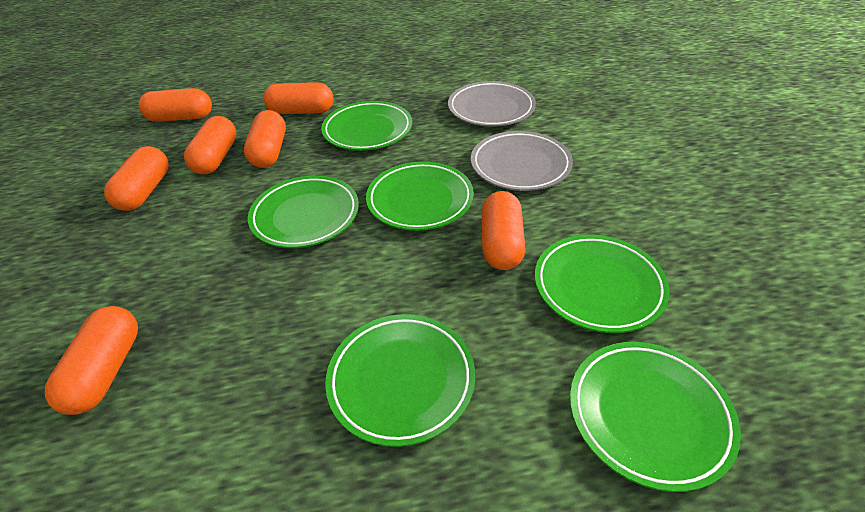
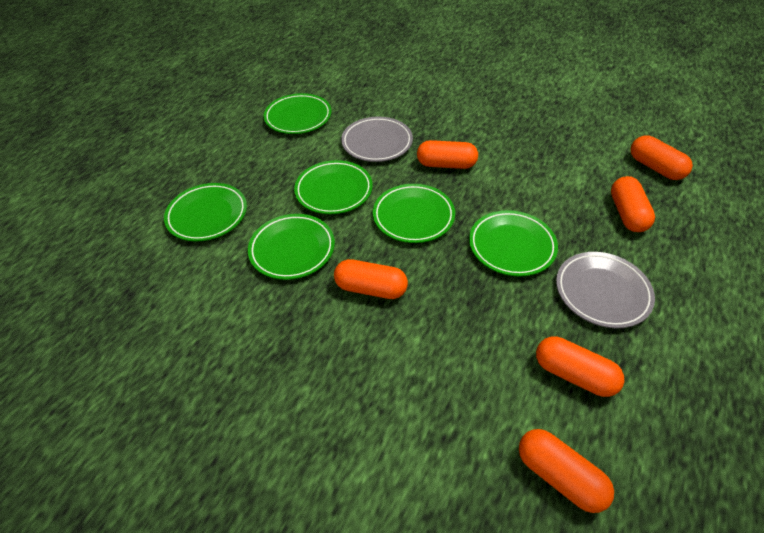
orange capsule: [45,306,138,415] [104,146,169,211] [139,88,212,122] [184,116,237,175] [244,110,286,168] [263,82,334,114] [482,191,525,270] = 7 -> [334,259,408,299] [417,140,478,169] [519,429,614,513] [536,336,624,397] [611,176,655,232] [630,135,693,180] = 6

